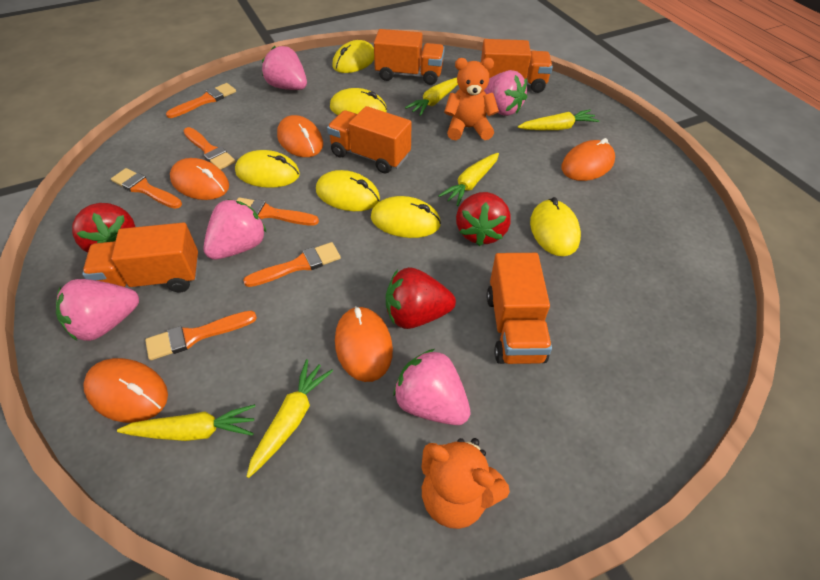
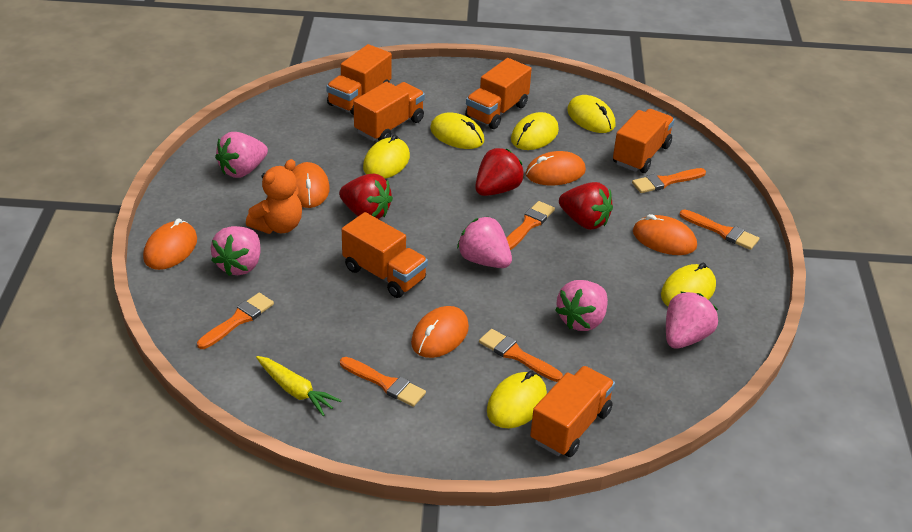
orange teddy bear: [421,438,510,529] [444,58,499,140] = 2 -> [246,159,302,234] = 1
orange truck: [82,222,199,292] [327,106,411,174] [374,29,445,85] [481,39,553,93] [487,253,552,364] = 5 -> [326,44,392,115] [342,212,428,298] [354,81,425,141] [465,58,532,129] [530,366,615,457] [613,109,675,173] = 6
yellow carrot: [117,404,256,441] [246,359,333,478] [405,78,458,116] [438,153,499,206] [518,110,599,130] = 5 -> [256,356,342,416] = 1

